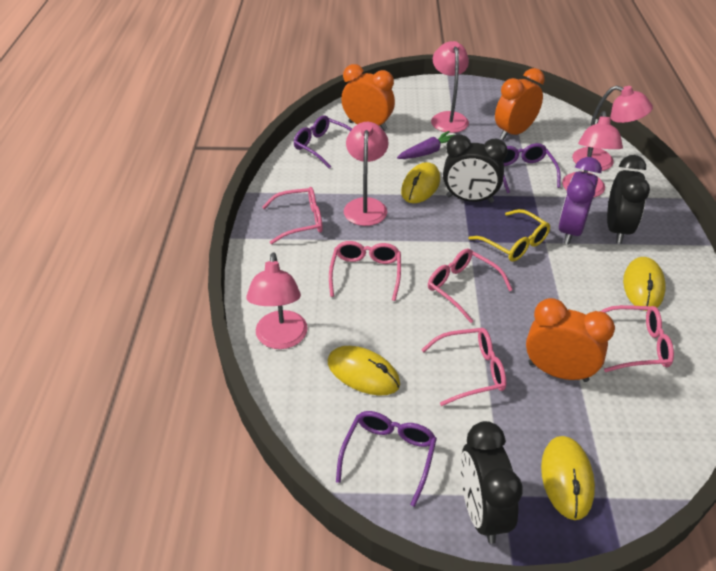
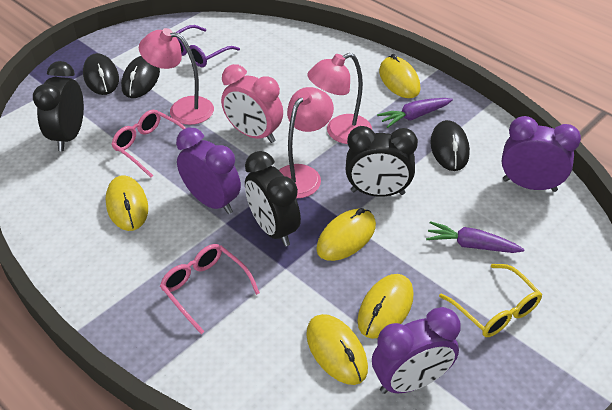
black mouse: none = 0 -> [83,53,119,95] [121,56,160,98] [430,120,470,171] = 3
orange clock: [341,64,395,131] [495,68,545,140] [526,298,615,382] = 3 -> none = 0
pink clock: none = 0 -> [221,64,283,143] = 1
pink glasses: [262,187,323,244] [329,241,401,301] [421,328,506,406] [428,248,513,323] [600,305,674,372] = 5 -> [111,110,185,178] [160,244,260,334] = 2
pink lamp: [247,252,308,349] [344,122,389,226] [431,41,469,133] [562,111,623,198] [572,86,653,171] = 5 -> [139,28,214,125] [279,87,334,198] [307,53,372,144] = 3
purple carrot: [397,131,454,159] = 1 -> [377,98,453,128] [426,221,525,253] = 2
purple clock: [558,157,602,245] = 1 -> [176,128,241,214] [372,307,461,394] [501,116,581,192] = 3
purple glasses: [294,116,352,168] [336,411,437,507] [503,143,561,193] = 3 -> [175,25,240,67] = 1
yellow mouse: [328,346,400,396] [401,162,440,203] [541,436,595,520] [623,257,666,311] = 4 -> [106,175,148,231] [306,314,368,385] [316,208,376,261] [357,274,414,339] [379,54,420,98] = 5

